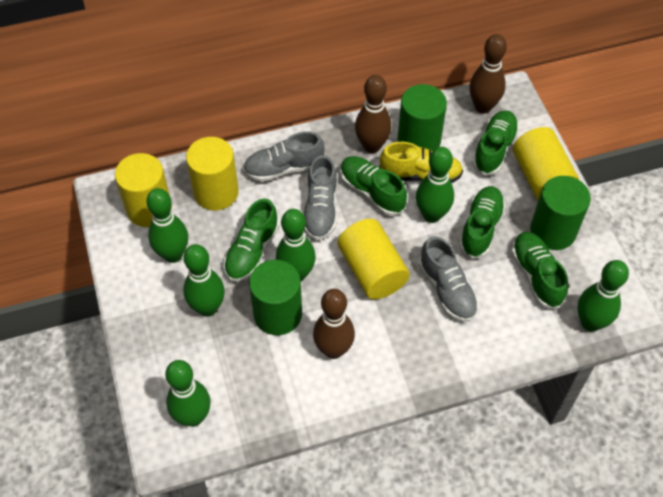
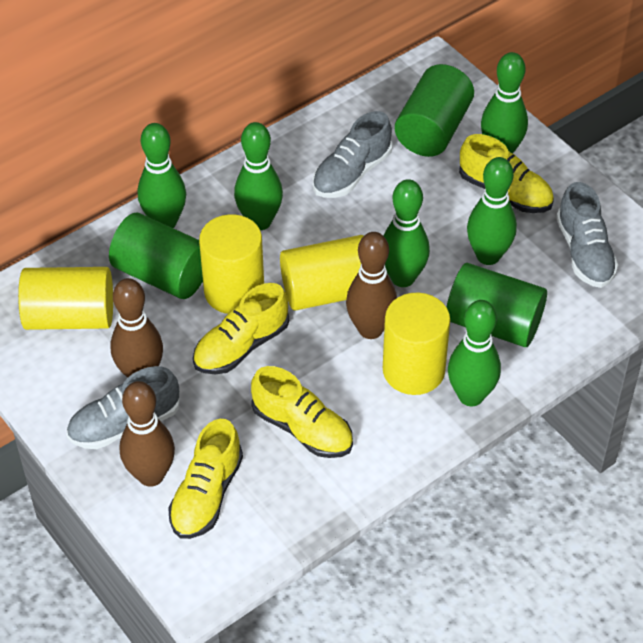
green shoe: [224,199,280,282] [340,156,407,216] [459,186,506,259] [472,110,519,175] [511,232,568,309] = 5 -> none = 0
yellow shoe: [379,142,463,183] = 1 -> [168,419,243,539] [193,283,289,375] [251,366,353,458] [459,134,554,213] = 4

